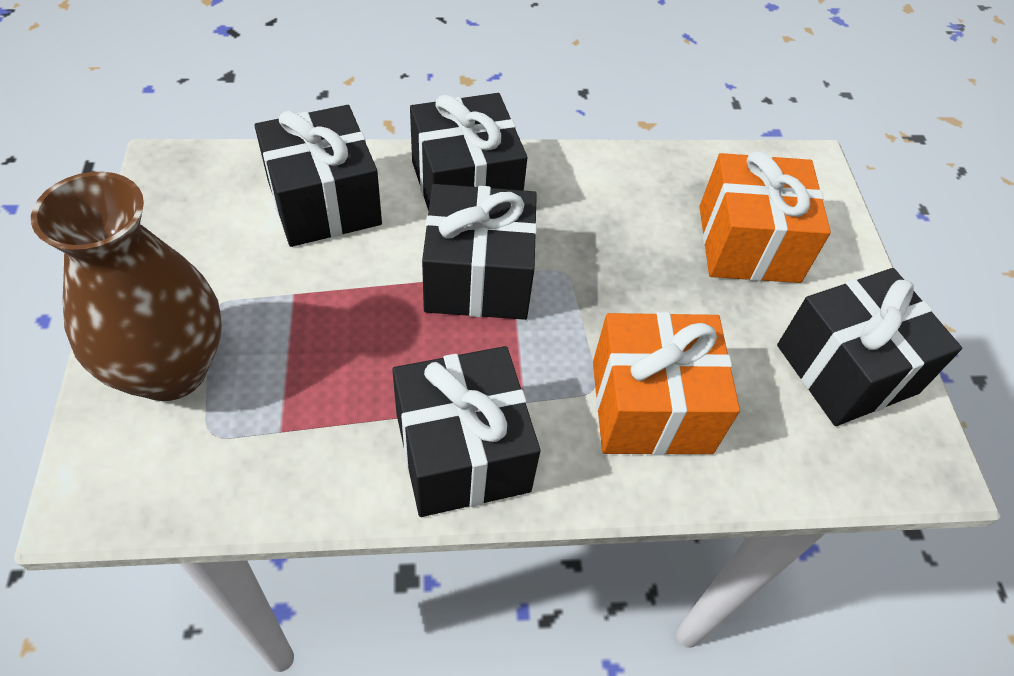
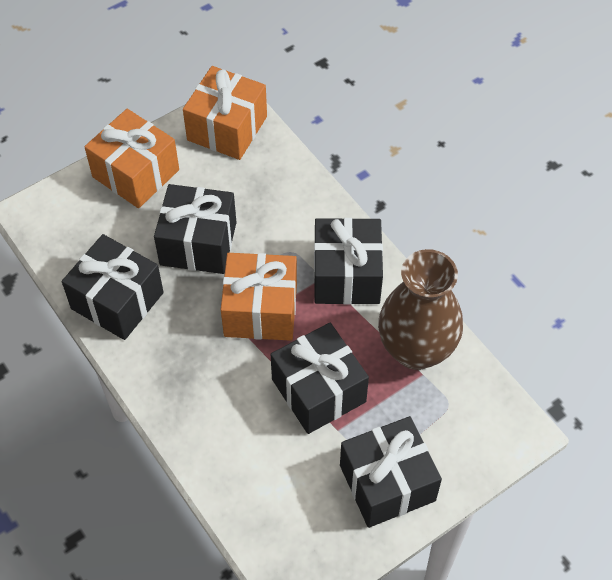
orange gift: [593,312,740,455] [699,151,831,283] = 2 -> [84,109,179,208] [183,66,267,160] [221,253,297,341] = 3

